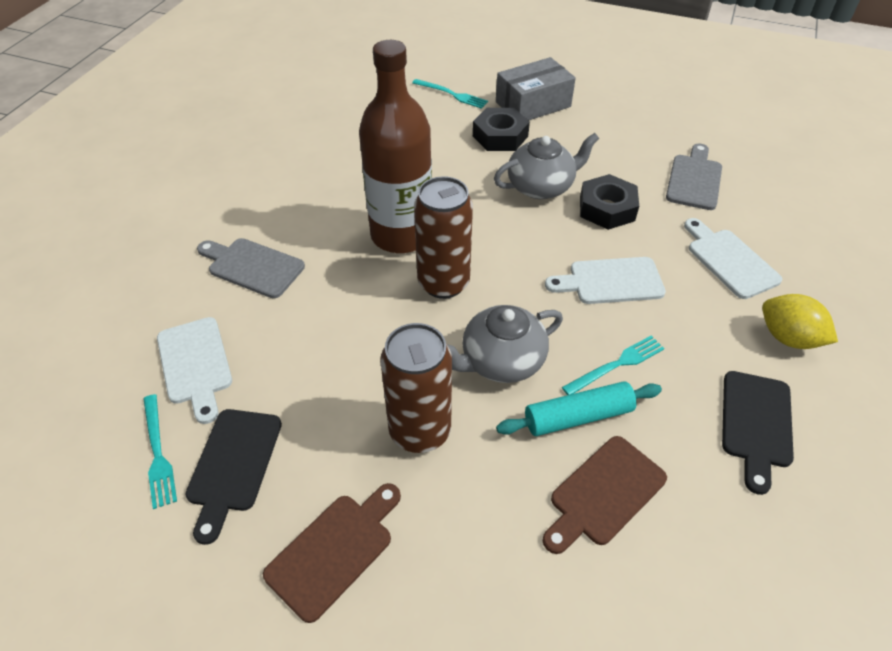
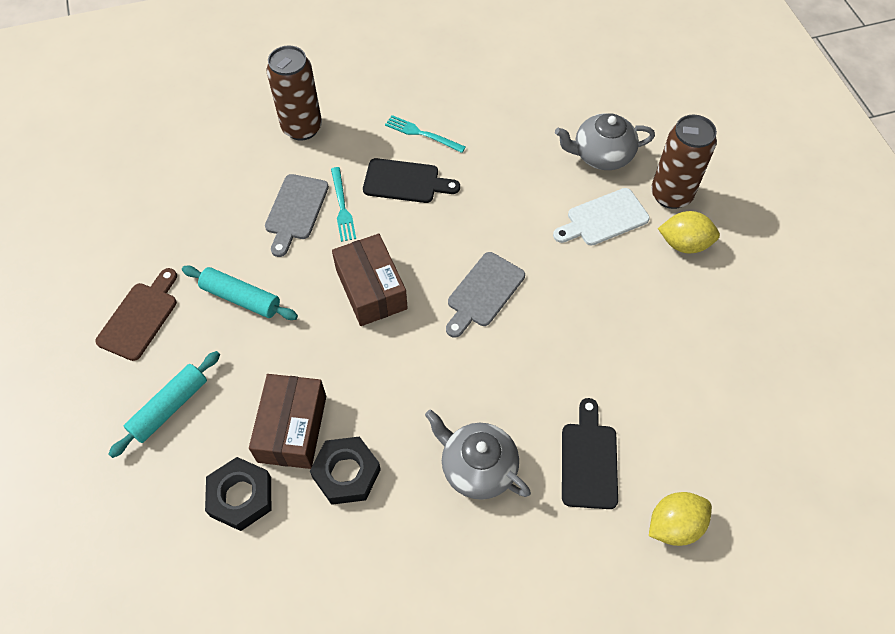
brown bottle: [359,40,432,253] = 1 -> none = 0
brown box: none = 0 -> [249,374,326,469] [332,234,408,326] = 2
brown cutting board: [263,483,401,623] [543,436,667,554] = 2 -> [95,268,177,361] = 1
grey box: [496,57,576,121] = 1 -> none = 0
turquoise fork: [143,394,177,509] [412,79,488,109] [562,336,665,395] = 3 -> [331,167,356,242] [385,115,466,153] = 2
turquoise rolling pin: [496,381,662,436] = 1 -> [109,351,220,458] [182,266,298,320] = 2
white cutting board: [157,317,232,424] [545,257,666,304] [684,218,782,299] = 3 -> [553,188,650,245] = 1
yellow lemon: [762,294,838,349] = 1 -> [649,492,712,546] [658,211,720,253] = 2

